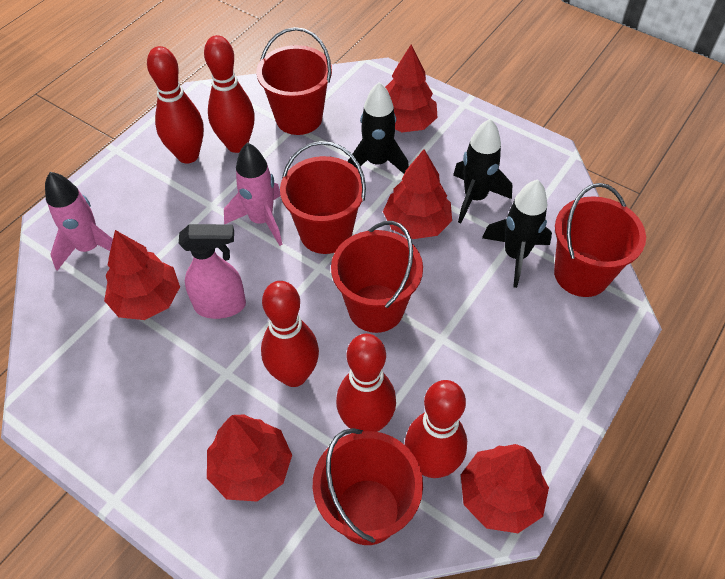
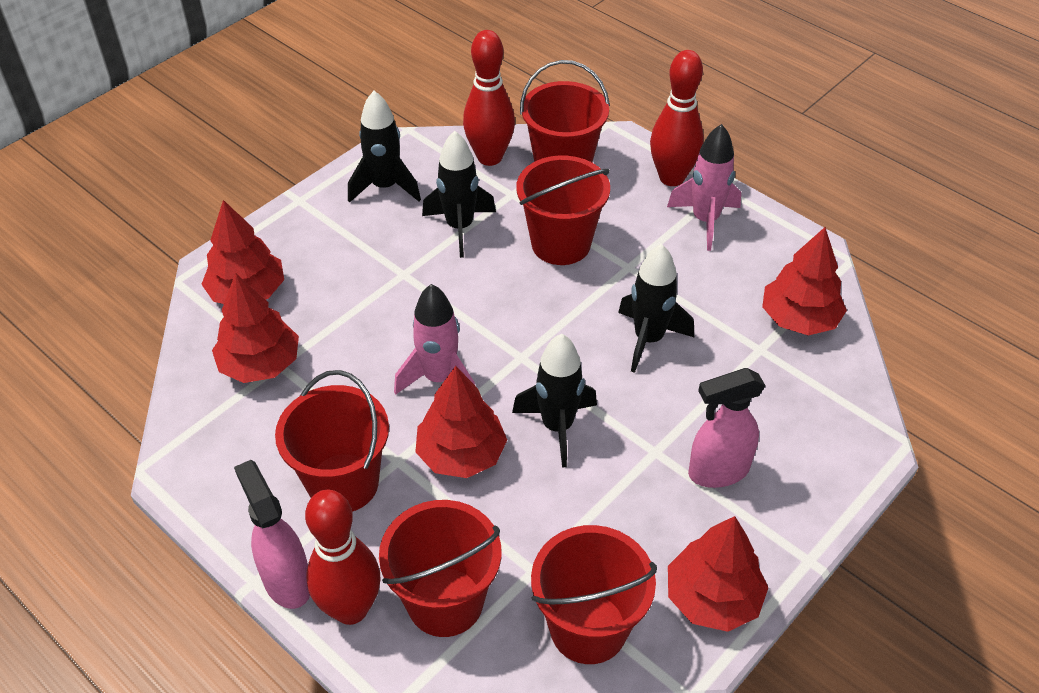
black rocket: [348,82,409,174] [453,119,512,224] [482,180,552,288] = 3 -> [348,91,421,203] [422,131,496,258] [512,334,597,468] [618,244,694,373] = 4
pink spray bottle: [179,224,246,319] = 1 -> [234,460,310,609] [688,368,766,488] = 2
red bowling pin: [147,46,204,164] [204,35,255,153] [261,281,319,387] [336,334,396,432] [405,380,467,478] = 5 -> [305,490,380,625] [463,30,515,166] [650,50,704,186] = 3

